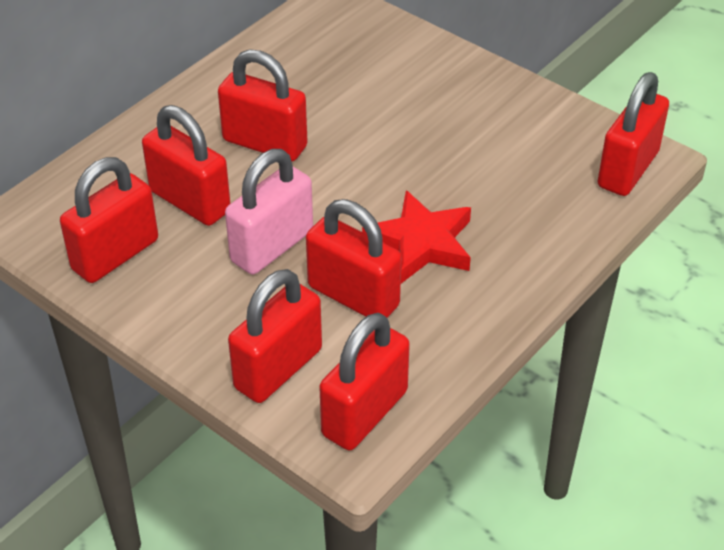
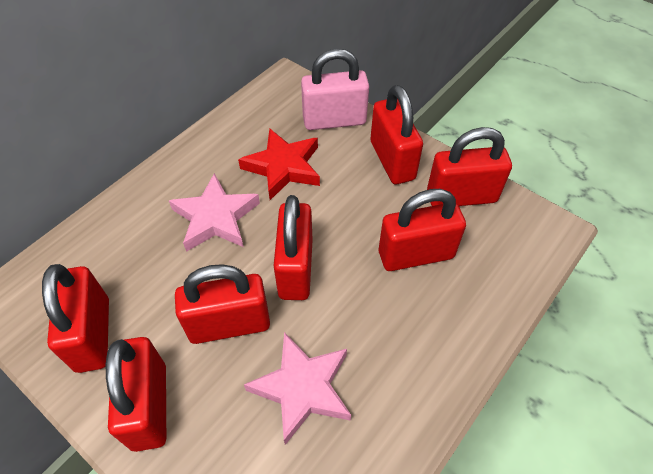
pink star: none = 0 -> [169,173,260,252] [244,332,351,445] = 2

